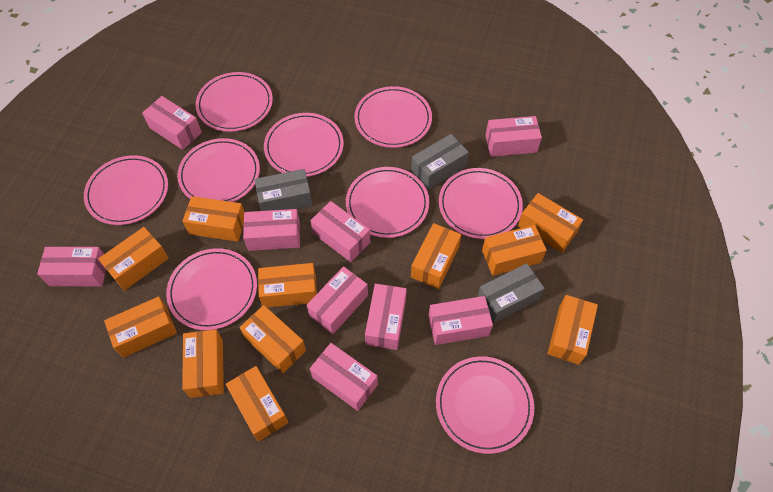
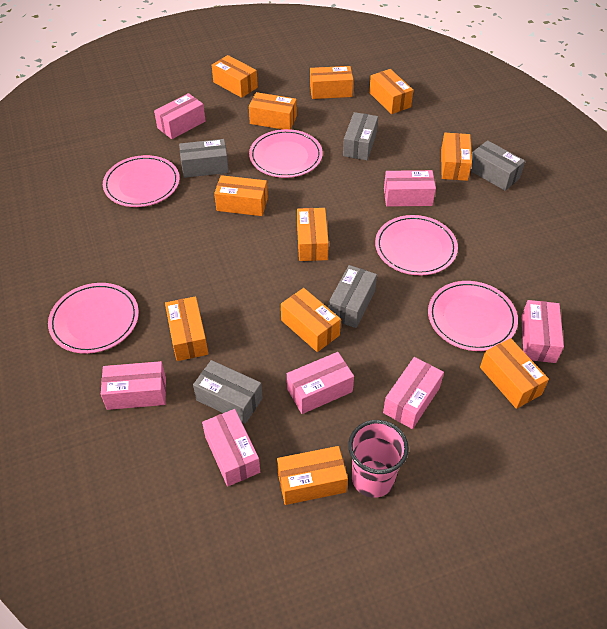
grey box: [254,169,312,211] [411,134,469,189] [477,263,545,323] = 3 -> [179,139,229,178] [193,360,263,424] [328,265,377,328] [343,112,378,160] [470,140,525,191] = 5
pink box: [37,247,106,286] [142,96,202,150] [243,209,300,251] [307,266,368,334] [310,201,370,262] [310,343,378,411] [365,284,407,350] [429,296,493,345] [485,116,542,157] = 9 -> [101,361,166,410] [154,93,205,139] [202,409,260,487] [287,352,354,414] [383,357,444,429] [384,170,436,206] [521,300,564,363] = 7
pink cup: none = 0 -> [348,420,409,498] = 1
pink plate: [84,155,168,225] [166,248,257,330] [177,138,260,202] [195,72,273,132] [264,113,344,177] [346,167,429,238] [354,86,432,148] [436,356,534,454] [439,168,523,239] = 9 -> [48,283,139,354] [103,155,180,207] [249,129,323,178] [375,215,458,275] [428,281,518,351] = 5

